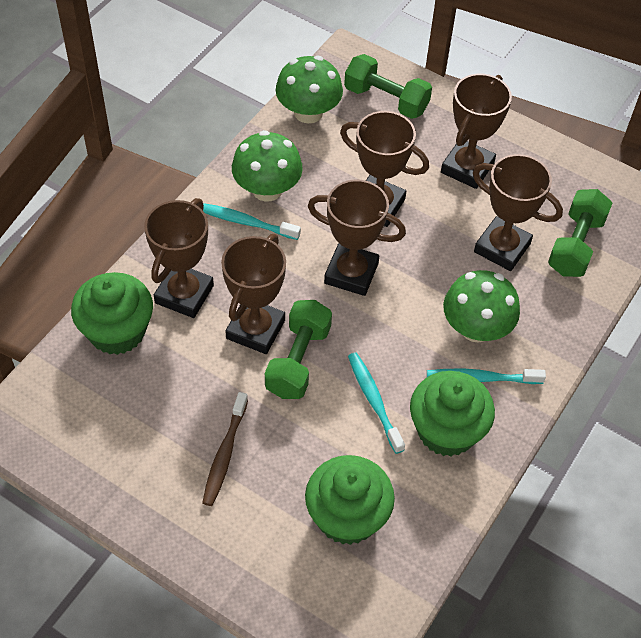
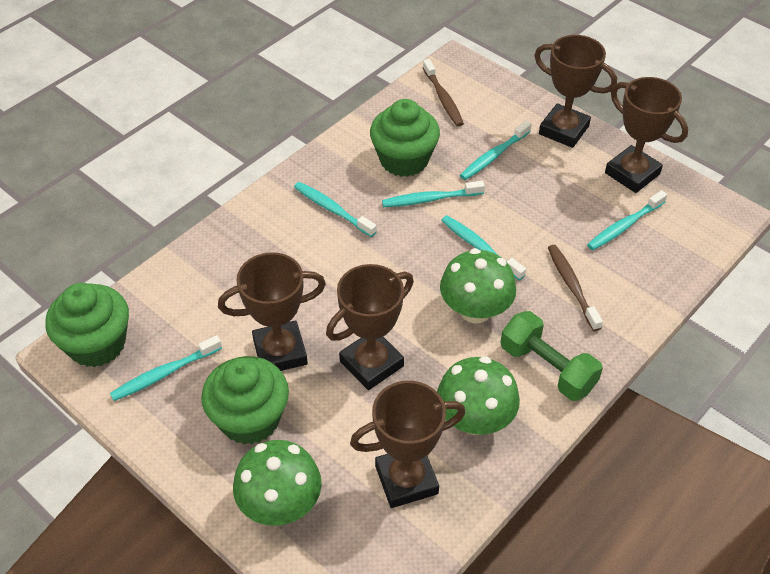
brown toothbrush: [202,392,248,506] = 1 -> [423,59,464,127] [548,245,603,331] = 2
brown trophy: [144,198,214,318] [221,234,286,354] [308,179,406,296] [340,111,429,227] [441,74,512,189] [473,154,563,271] = 6 -> [218,252,326,371] [326,264,414,390] [350,381,466,508] [534,35,617,148] [605,77,688,193] = 5
green dumbbell: [265,300,332,399] [344,54,432,119] [548,189,612,277] = 3 -> [500,311,603,401] = 1
turquoise toothbrush: [203,203,301,240] [348,352,405,454] [427,369,546,384] = 3 -> [110,335,222,401] [294,182,377,237] [382,181,485,207] [441,216,526,281] [460,121,532,180] [587,190,667,250] = 6

